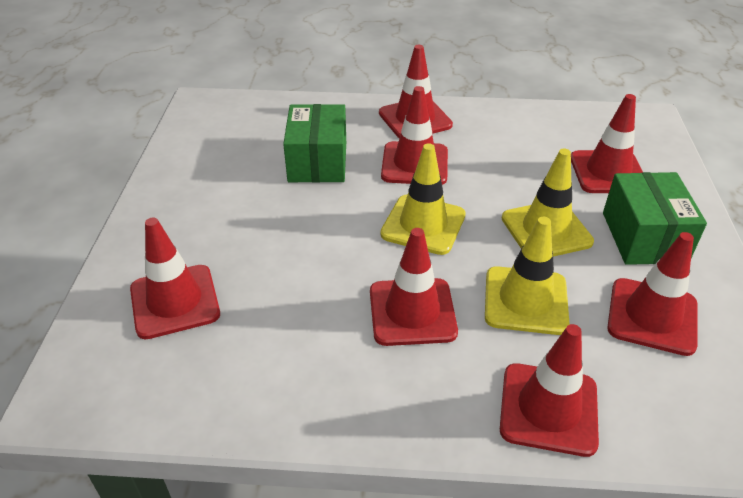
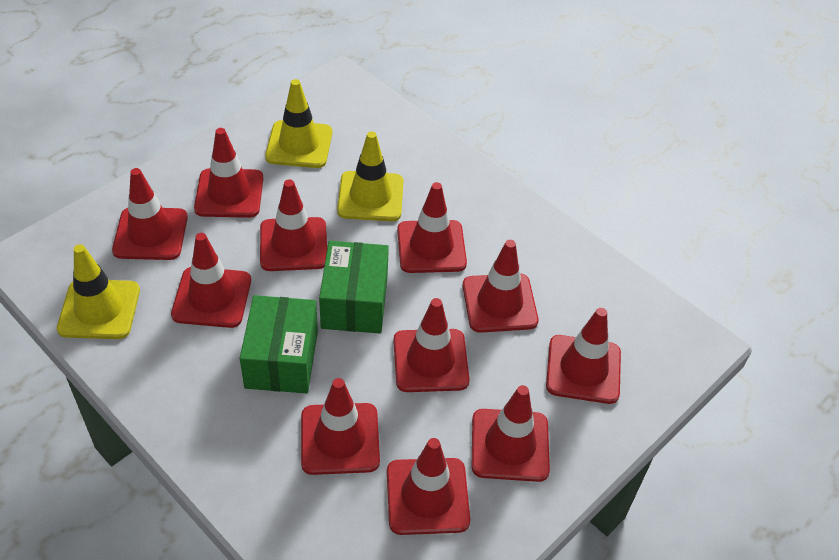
red traffic cone: [130,218,220,339] [370,228,458,346] [379,45,453,138] [381,86,448,185] [500,324,599,457] [571,94,643,193] [607,232,697,356] = 7 -> [112,168,188,260] [171,233,251,328] [194,128,264,218] [260,179,327,271] [301,378,380,475] [387,438,470,535] [393,298,470,392] [397,182,467,273] [463,240,539,333] [472,385,550,482] [546,308,621,404] = 11

